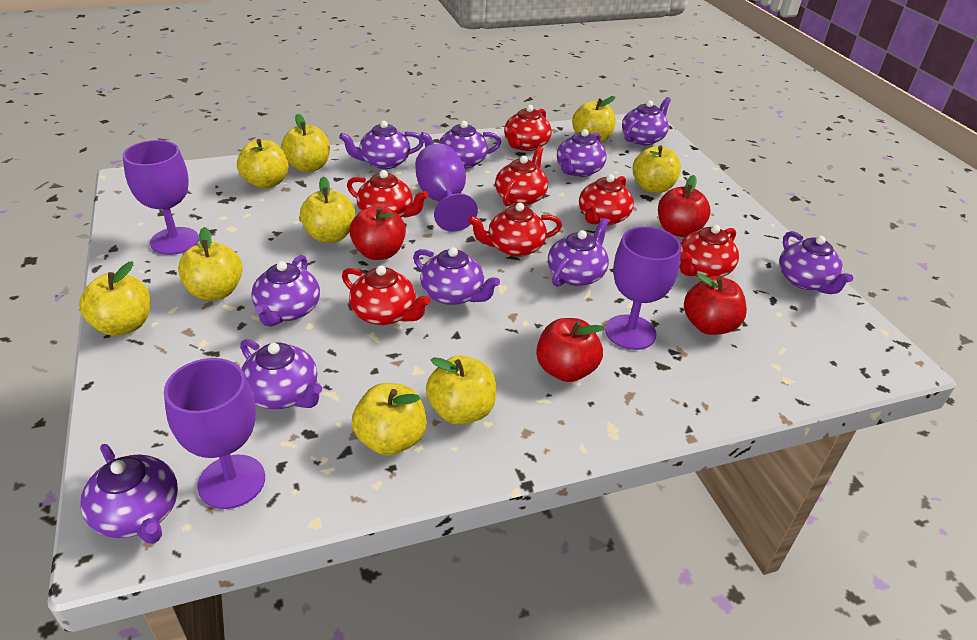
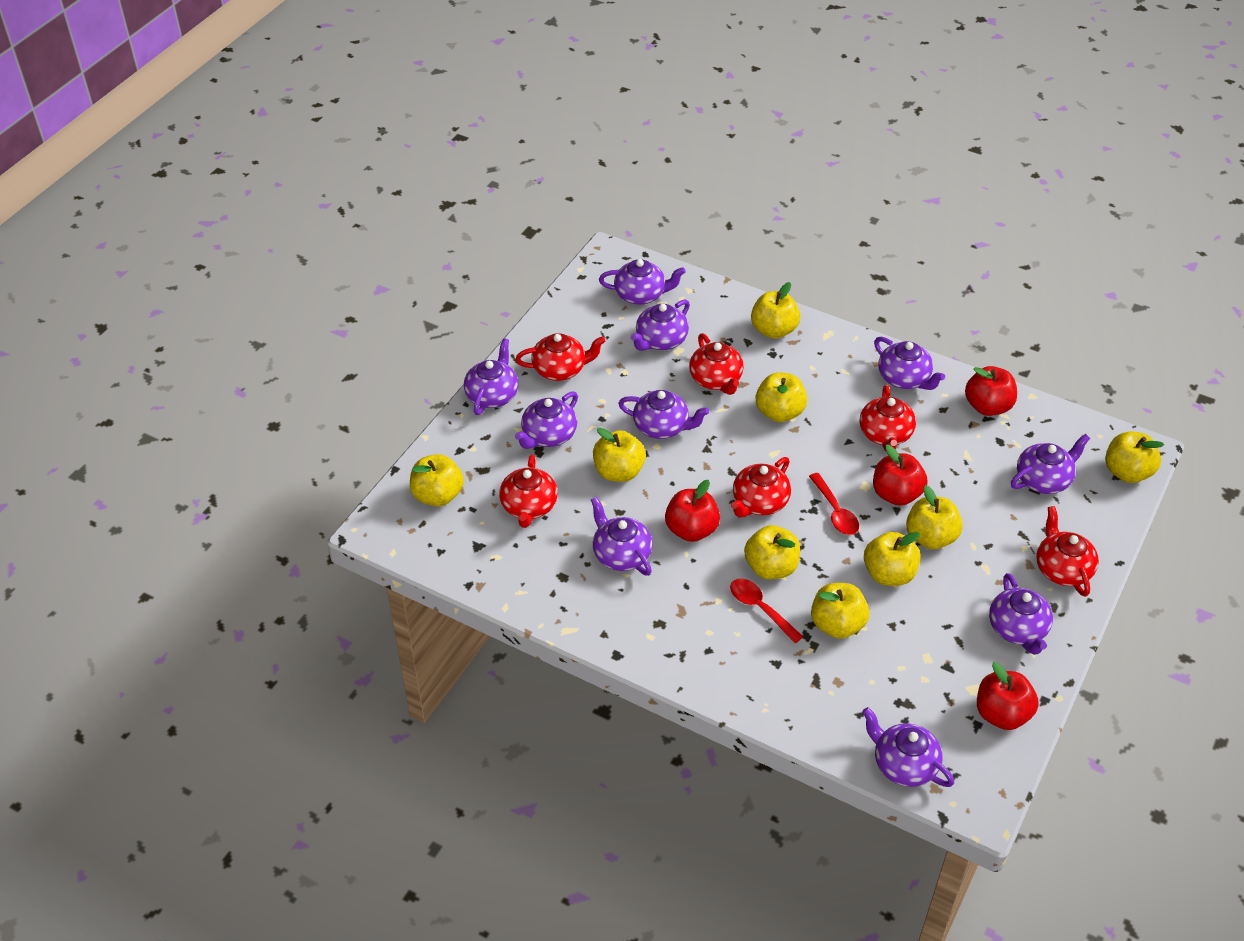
purple goblet: [123,140,199,255] [164,358,265,509] [415,144,478,232] [605,226,681,350] = 4 -> none = 0
red spoon: none = 0 -> [730,578,803,643] [809,473,859,535] = 2
red teapot: [342,266,431,325] [347,170,428,218] [468,203,562,257] [495,146,548,206] [504,105,552,151] [579,174,634,225] [680,225,739,277] = 7 -> [499,454,558,528] [516,333,605,381] [689,333,744,395] [731,457,791,517] [860,385,916,452] [1036,506,1099,597] = 6

